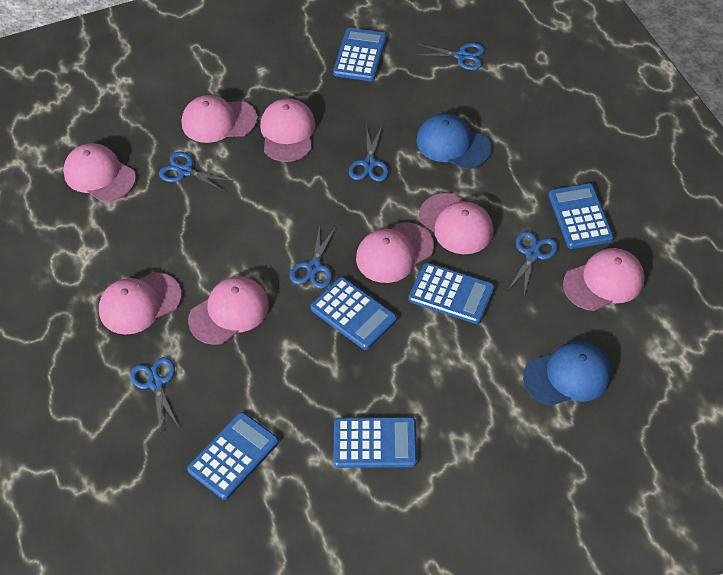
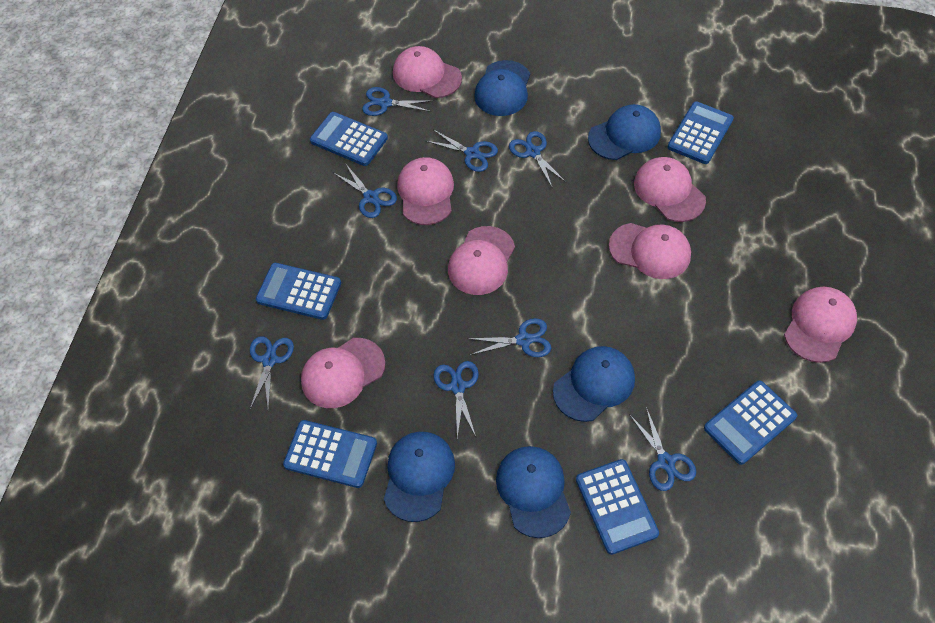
blue cap: [416,113,492,169] [523,341,611,406] = 2 -> [384,432,455,522] [474,60,530,116] [496,446,571,538] [553,346,635,422] [588,104,661,160] = 5
blue scissors: [130,357,179,433] [159,152,232,192] [290,225,336,289] [349,125,389,181] [414,43,485,70] [508,231,558,296] = 6 -> [250,336,294,410] [334,163,397,218] [362,87,434,116] [426,130,498,172] [433,361,479,438] [467,318,551,357] [509,131,567,187] [629,407,696,491] = 8
pink cap: [63,143,136,202] [99,272,182,334] [182,95,257,143] [188,276,269,345] [260,98,316,162] [356,222,434,283] [419,193,493,254] [563,248,645,311] = 8 -> [301,338,385,408] [393,46,462,98] [397,157,454,225] [448,226,515,295] [609,223,691,279] [634,157,706,222] [784,287,857,363] = 7

